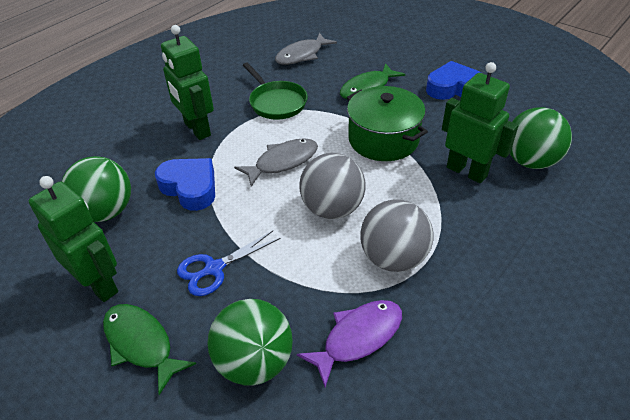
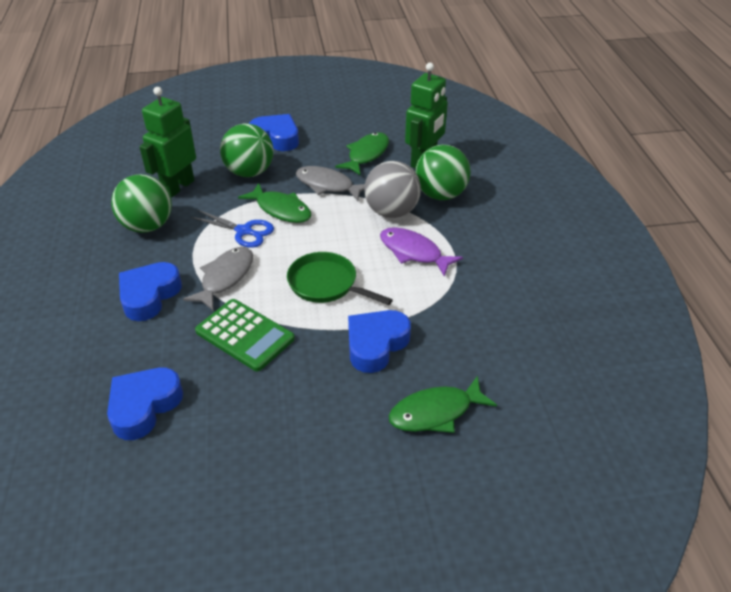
blue heart: [155,158,215,211] [426,61,481,100] = 2 -> [107,367,183,440] [119,262,182,321] [249,114,299,151] [348,310,411,373] = 4
green calculator: none = 0 -> [195,299,295,371] = 1
green fish: [103,304,196,395] [340,63,405,99] = 2 -> [238,183,311,223] [335,132,389,175] [389,376,497,433] = 3
green pot: [347,86,428,161] = 1 -> none = 0
green robot: [29,176,118,302] [161,25,214,140] [442,62,518,183] = 3 -> [139,87,196,197] [405,63,448,168] = 2
grey ball: [299,153,365,219] [360,199,433,272] = 2 -> [364,161,421,218] = 1

